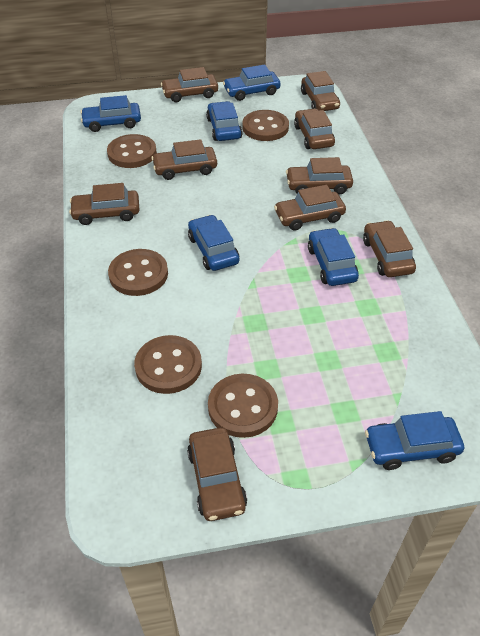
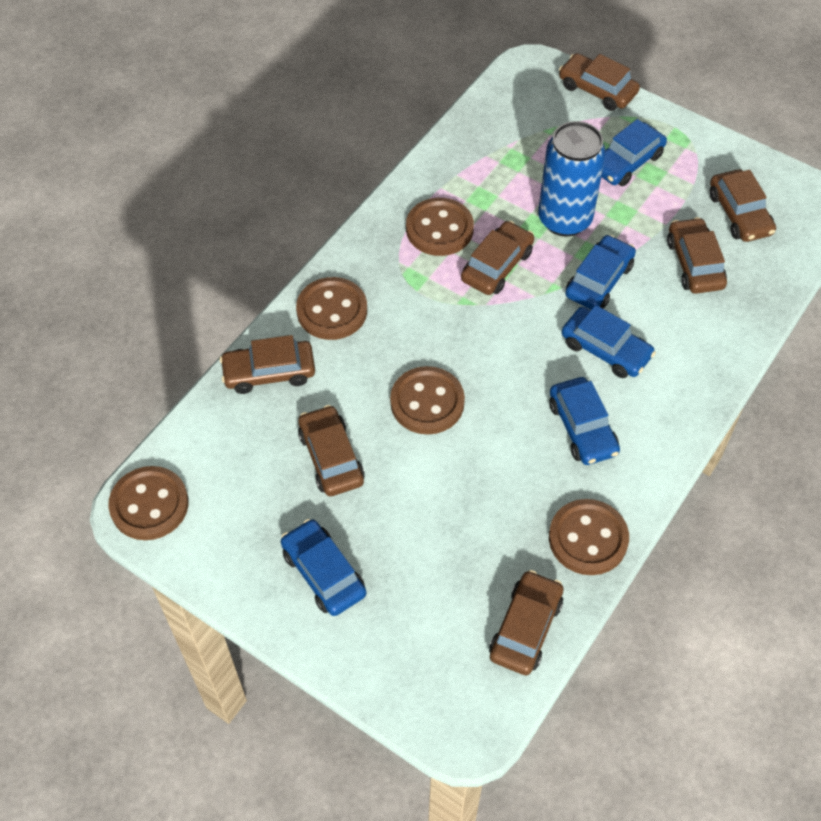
blue can: none = 0 -> [538,121,606,237] = 1
blue car: [80,95,141,132] [188,215,239,271] [206,101,242,141] [223,64,281,101] [308,228,359,286] [365,411,464,470] = 6 -> [281,519,366,616] [549,377,620,465] [561,305,656,378] [565,235,636,310] [602,119,667,186] = 5
brown car: [69,183,140,225] [151,139,217,180] [161,67,218,102] [187,427,247,521] [274,185,346,231] [286,157,353,194] [294,109,335,149] [301,71,340,111] [363,220,416,277] = 9 -> [220,335,315,394] [298,405,365,496] [461,221,534,295] [489,570,563,675] [559,53,640,111] [667,217,727,294] [709,169,776,242] = 7

